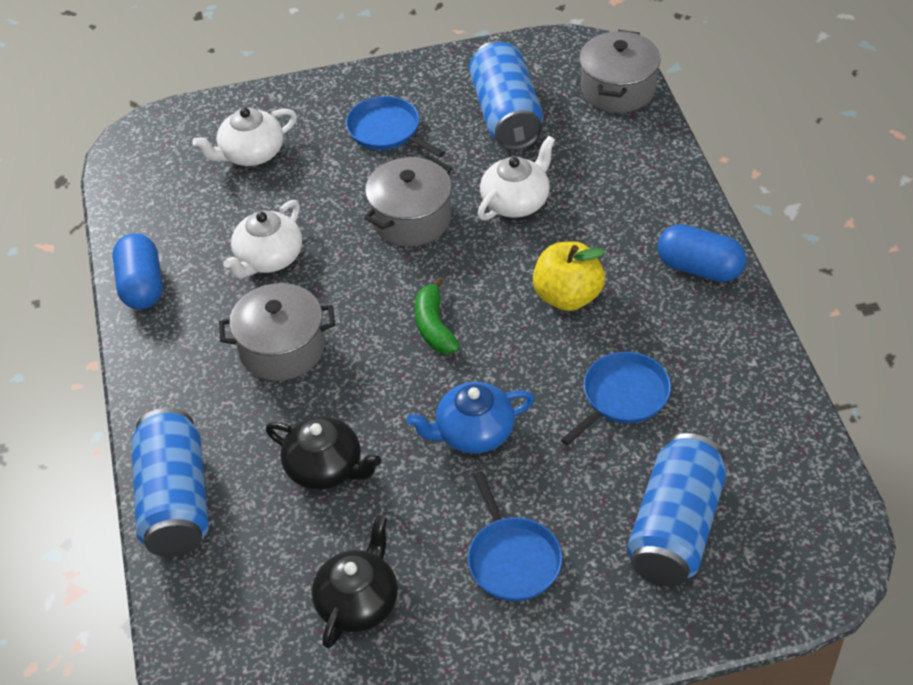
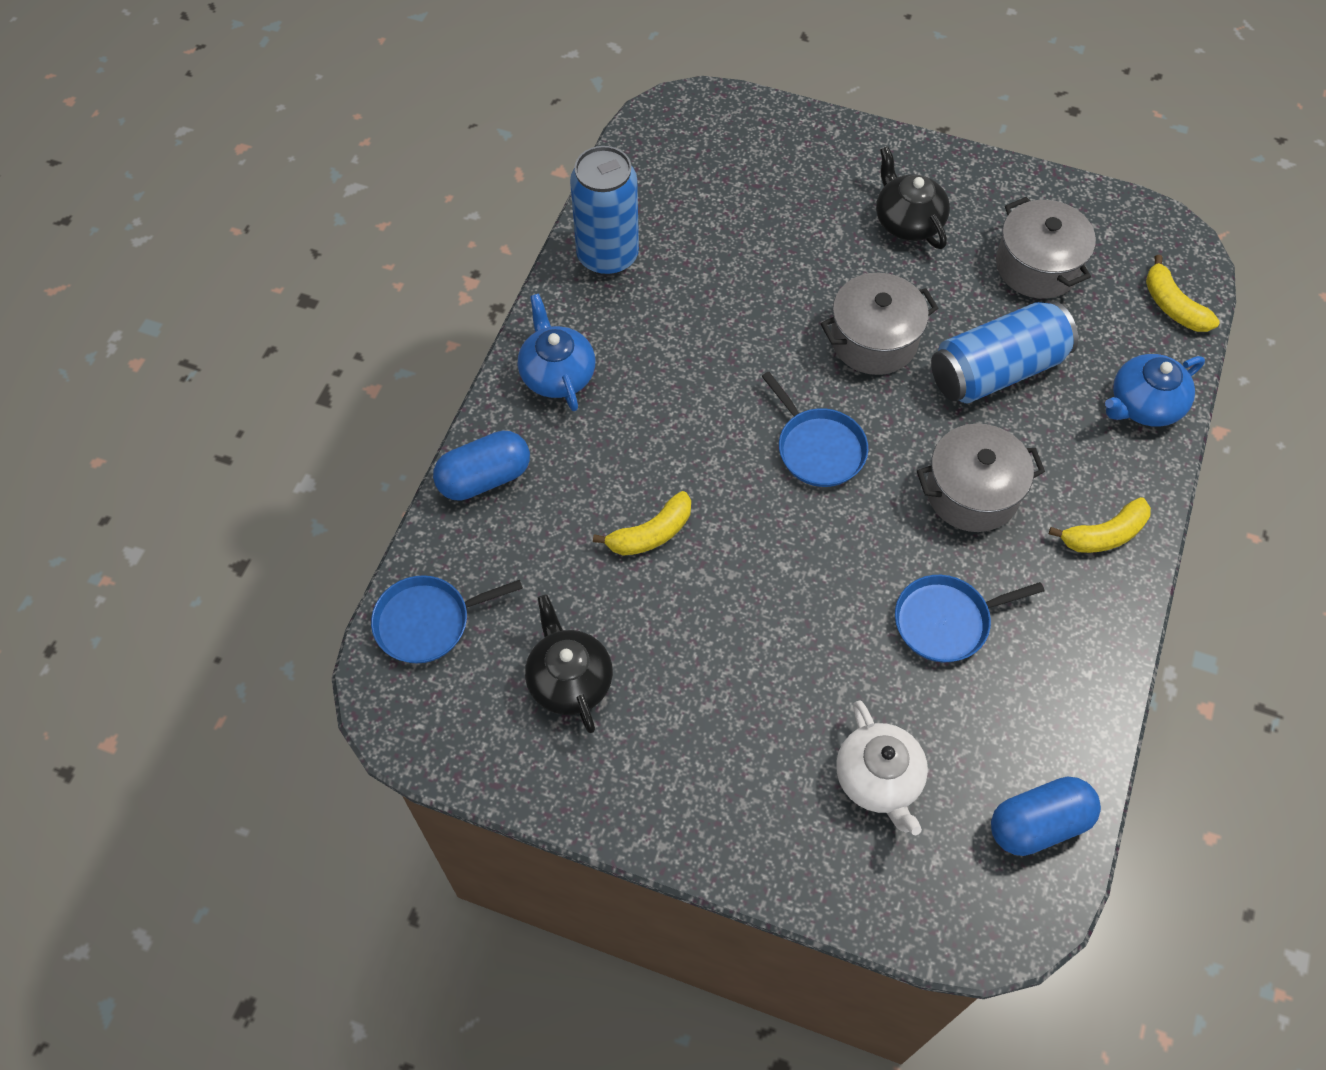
blue can: [131,408,209,557] [469,41,543,150] [627,433,726,587] = 3 -> [570,146,639,276] [931,301,1078,403] = 2
blue teapot: [407,382,535,453] = 1 -> [518,294,595,411] [1105,354,1205,427] = 2
green banana: [415,277,460,354] = 1 -> none = 0
white teapot: [192,108,297,166] [223,200,302,278] [478,136,555,220] = 3 -> [836,700,928,835] = 1
yellow apple: [533,241,605,311] = 1 -> none = 0
yellow banana: none = 0 -> [593,491,691,556] [1049,497,1151,553] [1146,255,1220,332] = 3

